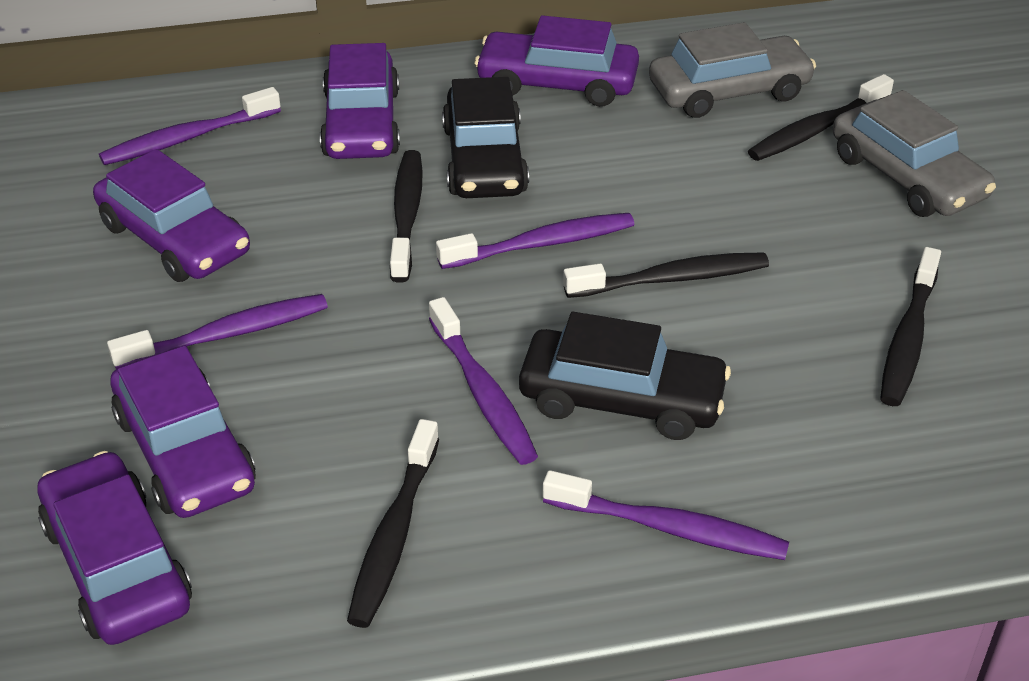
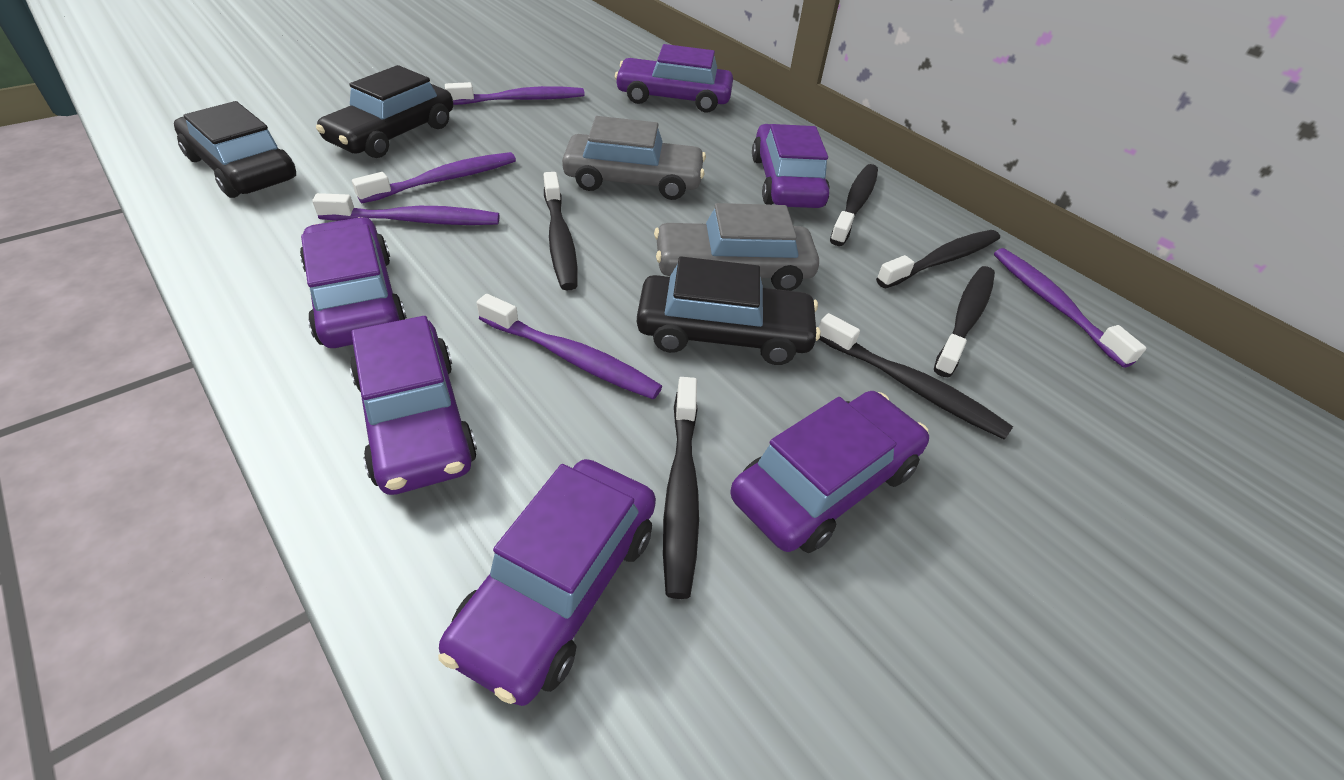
black car: [442,77,529,198] [519,312,731,440] = 2 -> [174,101,296,198] [316,65,453,158] [637,256,820,365] = 3
black toothbrush: [347,419,439,628] [390,150,423,283] [563,252,769,298] [748,74,894,161] [880,247,941,406] = 5 -> [544,172,578,291] [663,377,699,599] [818,313,1013,440] [830,164,878,246] [876,230,1000,288] [934,266,995,377] = 6
purple car: [38,451,192,645] [93,149,250,282] [110,345,255,518] [320,43,400,159] [475,15,639,107] = 5 -> [300,217,407,348] [350,316,477,495] [438,459,656,706] [615,44,733,113] [730,391,929,553] [752,124,830,208] = 6

